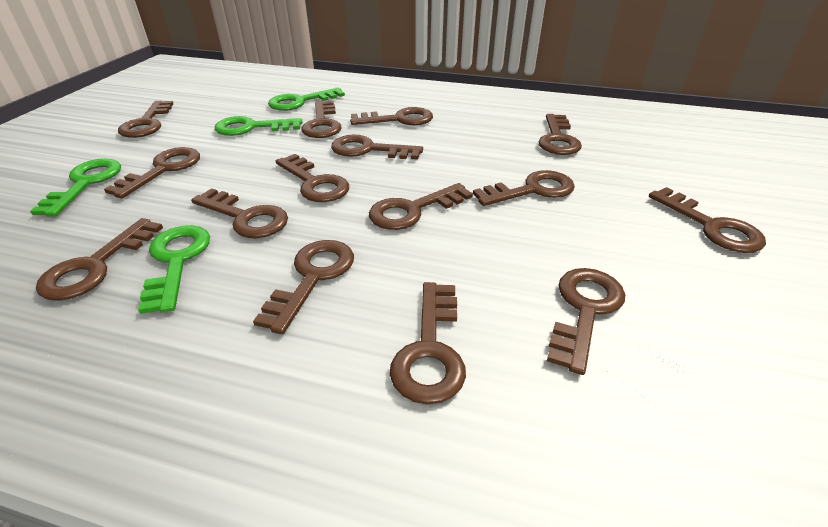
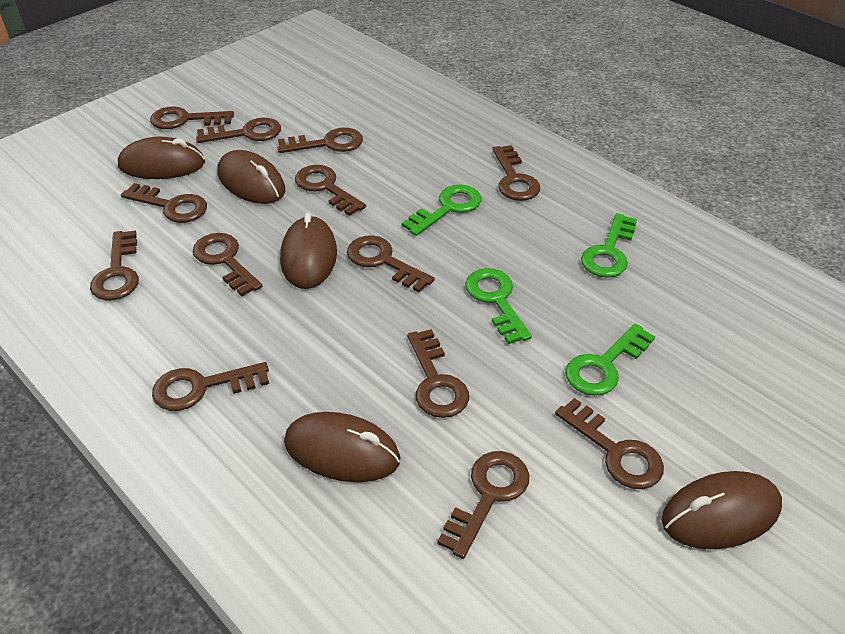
brown key: [36,218,163,301] [104,147,200,199] [118,101,173,138] [191,188,288,238] [253,240,354,334] [276,154,349,202] [302,101,342,138] [331,134,423,160] [350,107,433,125] [369,183,473,230] [390,282,466,404] [473,170,575,206] [538,114,582,155] [547,268,625,375] [649,187,766,253] = 15 -> [90,230,139,300] [121,183,207,223] [150,106,234,129] [152,362,269,411] [193,233,262,296] [196,118,281,143] [278,128,363,153] [295,165,366,216] [347,235,435,292] [407,329,469,418] [437,451,529,559] [492,145,540,201] [555,398,664,489] = 13
brown mouse: none = 0 -> [118,137,205,179] [217,150,285,204] [280,213,337,289] [284,412,400,482] [662,471,782,549] = 5

